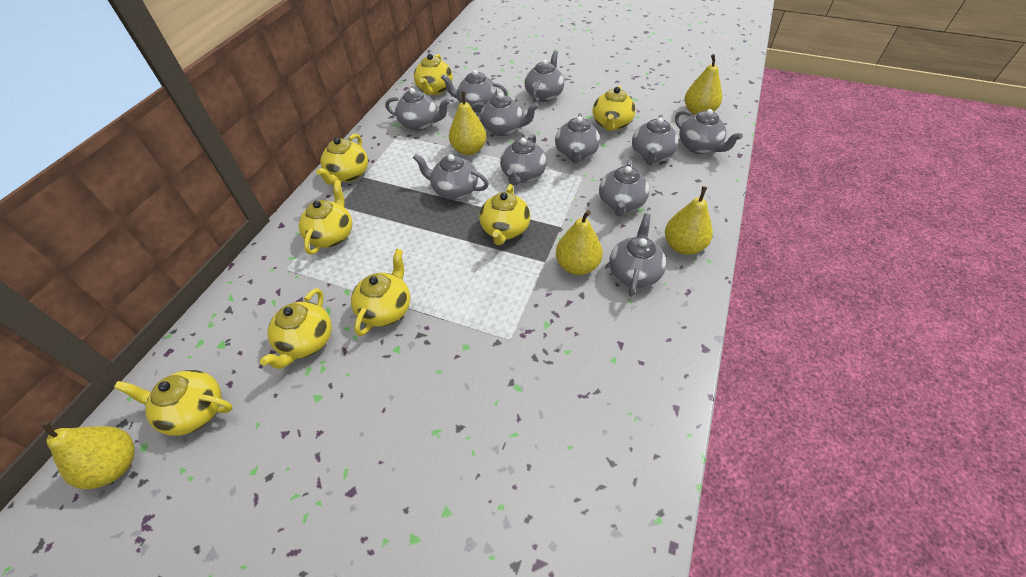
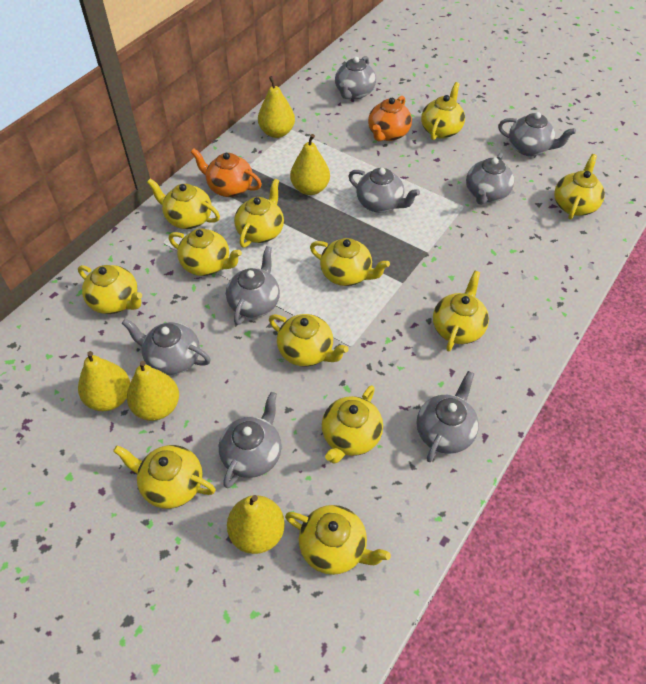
grey teapot: [385,88,450,131] [413,154,489,200] [441,70,508,112] [471,93,539,136] [500,134,547,185] [525,51,564,102] [555,113,600,163] [599,160,649,217] [609,214,666,297] [632,115,678,164] [675,109,743,154] = 11 -> [122,318,211,375] [219,392,282,488] [226,246,280,325] [335,56,376,99] [348,168,420,213] [417,371,479,462] [466,153,514,205] [498,112,576,156] = 8
orange teapot: none = 0 -> [191,149,262,197] [368,96,412,141] = 2
yellow teapot: [114,370,233,436] [260,288,332,369] [299,180,352,255] [316,134,368,185] [351,249,410,336] [414,54,453,95] [479,184,531,245] [592,86,635,131] = 8 -> [78,265,142,314] [113,445,216,509] [147,178,220,229] [169,228,242,276] [234,179,284,248] [269,314,349,367] [285,505,391,575] [310,238,390,286] [322,385,383,464] [421,82,465,140] [433,271,489,352] [554,154,605,220] = 12

